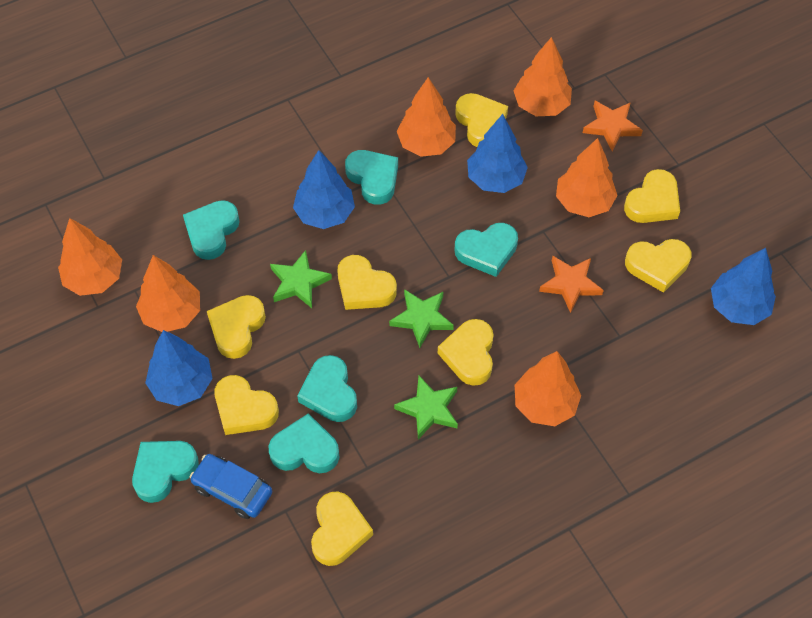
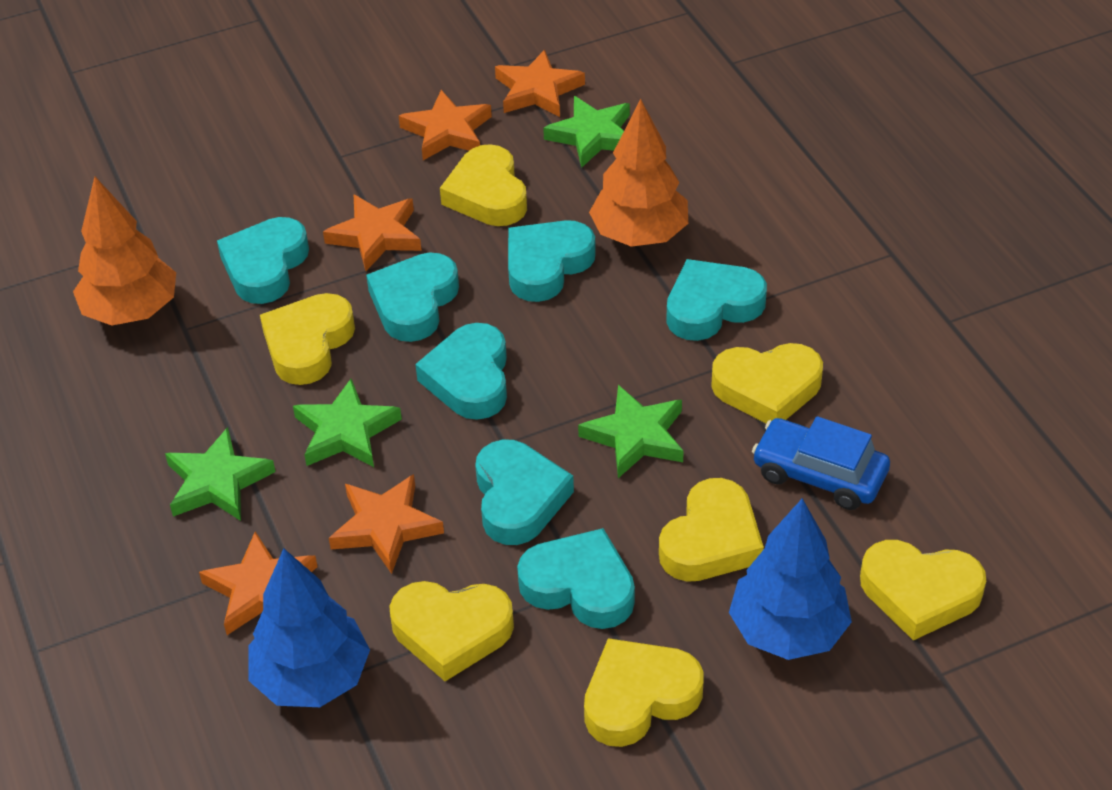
blue tree: [145,330,213,406] [293,150,355,229] [467,114,528,193] [711,248,776,325] = 4 -> [248,548,370,707] [729,498,852,660] = 2
green star: [270,250,332,308] [389,289,454,348] [394,376,458,439] = 3 -> [165,427,276,521] [293,379,402,467] [543,96,630,168] [578,385,683,478] = 4
orange star: [539,256,604,313] [583,101,643,151] = 2 -> [199,532,318,635] [323,195,422,271] [329,474,444,574] [399,90,492,160] [495,50,585,117] = 5
orange tree: [58,218,122,296] [136,255,200,332] [397,77,456,157] [514,37,572,116] [515,351,581,426] [556,138,618,217] = 6 -> [73,177,176,326] [589,99,688,247] = 2
turquoise heart: [132,441,199,503] [183,200,240,260] [269,413,340,473] [297,355,357,422] [345,150,398,205] [454,223,518,277] = 6 -> [217,217,309,304] [366,253,459,342] [415,323,507,420] [475,439,574,545] [508,220,596,302] [517,528,635,629] [666,259,767,341] = 7
yellow heart: [207,295,266,359] [214,375,279,435] [311,492,373,566] [337,255,397,310] [438,319,494,386] [455,93,508,147] [624,169,680,223] [625,239,691,293] = 8 -> [260,293,355,385] [389,581,514,681] [440,144,527,226] [584,638,704,747] [659,478,764,582] [711,343,823,423] [860,540,986,641] = 7

